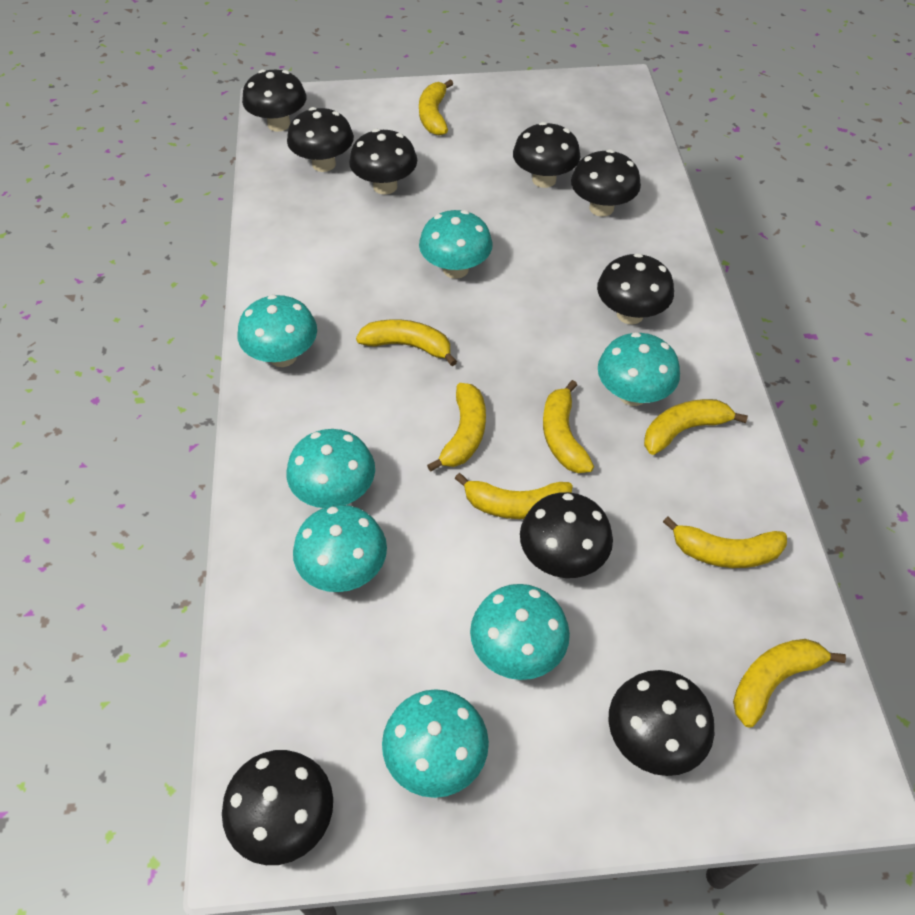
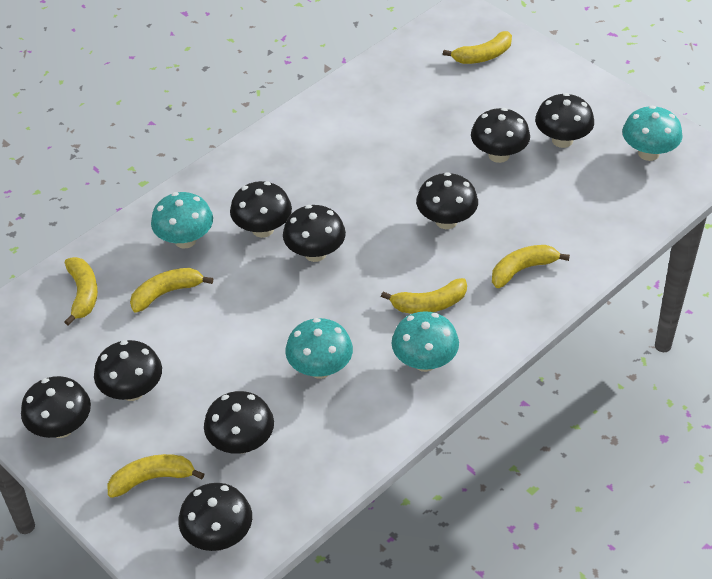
turquoise mushroom: [238,295,317,367] [287,429,375,508] [293,505,387,592] [382,689,489,798] [419,210,493,279] [470,584,570,680] [598,332,680,406] = 7 -> [151,192,213,249] [285,318,353,379] [392,311,459,372] [622,106,683,161] = 4
yellow banana: [356,319,457,366] [419,80,453,136] [427,383,486,472] [455,473,573,519] [543,380,594,473] [644,399,748,455] [663,516,787,568] [733,639,846,727] = 8 -> [64,257,98,326] [107,454,204,498] [130,268,213,313] [381,278,467,314] [443,31,512,64] [492,245,570,288] = 6

